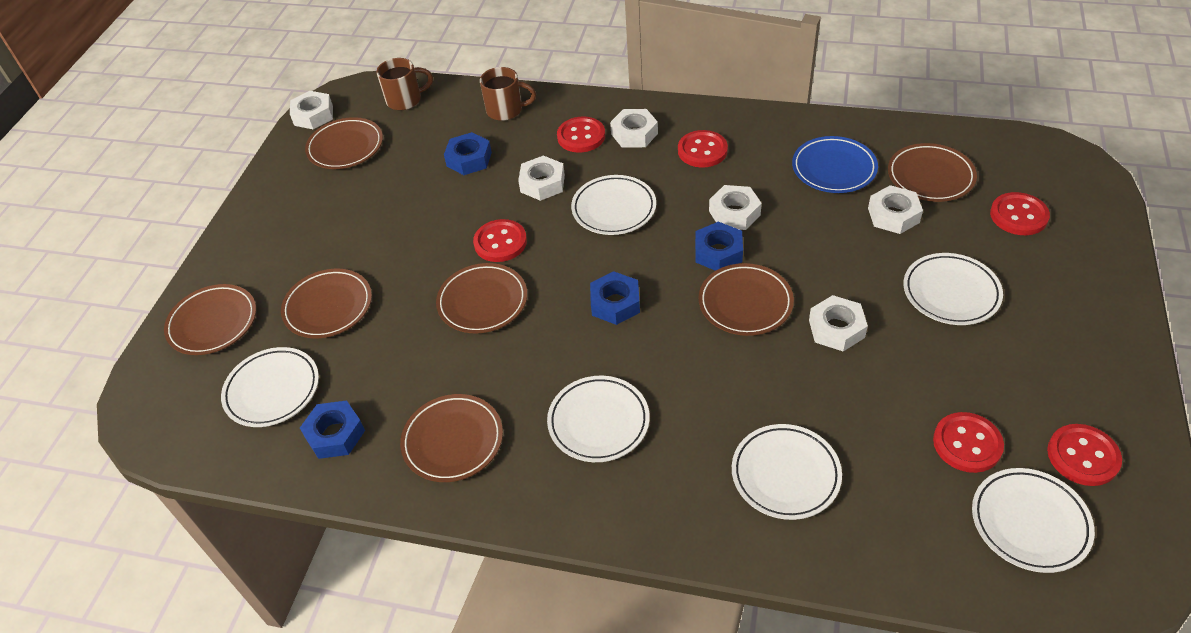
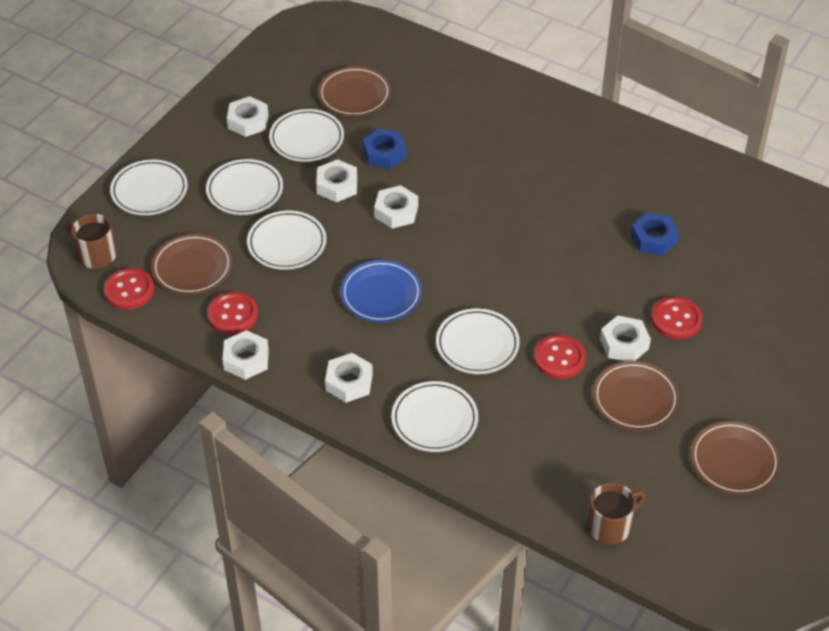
blue nut: [300,400,365,459] [444,132,492,175] [590,271,640,325] [695,222,743,271] = 4 -> [363,129,406,169] [631,212,679,256] = 2
brown plate: [164,284,256,355] [281,269,372,338] [305,117,383,169] [400,394,503,482] [436,263,527,334] [699,263,794,336] [888,143,977,202] = 7 -> [151,234,232,295] [318,66,391,117] [593,361,679,431] [691,421,780,495] = 4
red button: [473,219,527,262] [557,117,605,153] [678,130,728,168] [933,412,1004,473] [990,192,1050,235] [1047,424,1122,486] = 6 -> [104,268,154,310] [207,292,258,334] [534,335,586,379] [651,297,703,339] = 4

